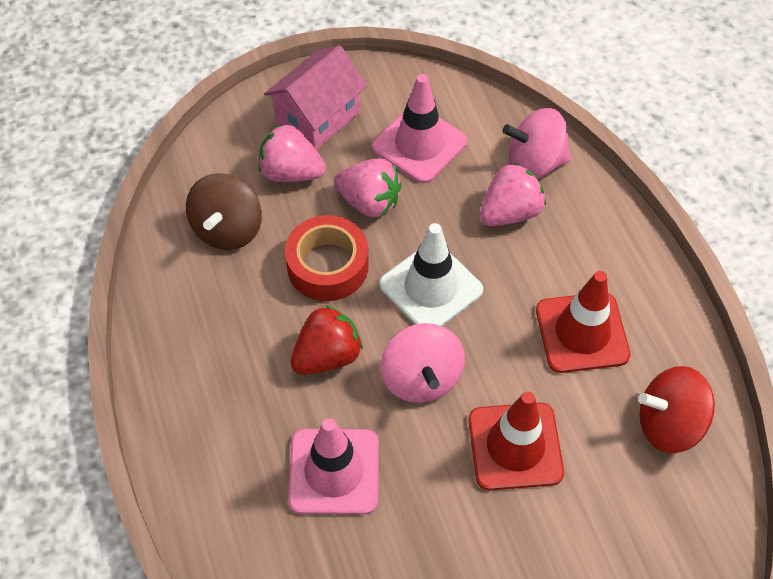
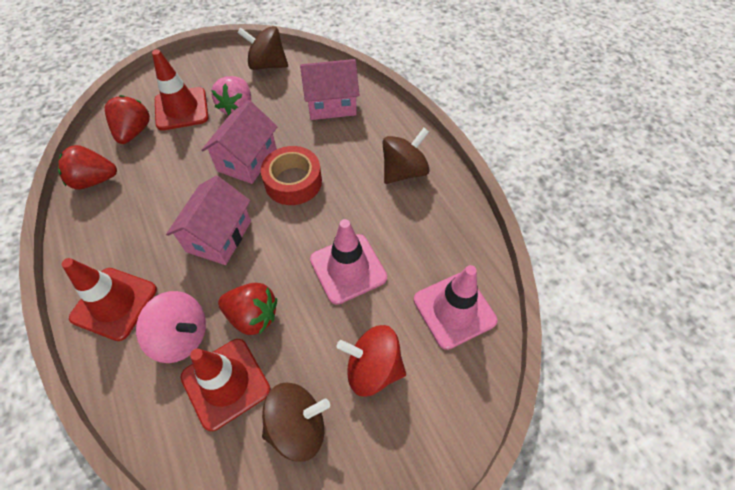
brown spinning top: [186,173,262,250] = 1 -> [237,26,288,70] [262,383,330,462] [383,128,430,184] = 3
pink house: [264,45,367,150] = 1 -> [166,176,251,265] [201,100,278,184] [300,59,359,120] = 3
pink spinning top: [380,323,465,403] [502,108,571,179] = 2 -> [136,291,206,363] = 1
pink strawberry: [259,124,326,182] [334,158,402,218] [480,163,546,226] = 3 -> [211,76,251,115] = 1
red strawberry: [290,305,363,375] = 1 -> [58,145,117,190] [105,95,150,144] [218,283,277,335] = 3
red traffic cone: [468,391,564,490] [536,271,631,373] = 2 -> [61,258,157,341] [152,49,209,131] [180,339,270,431] = 3
white traffic cone: [379,223,483,326] = 1 -> none = 0

